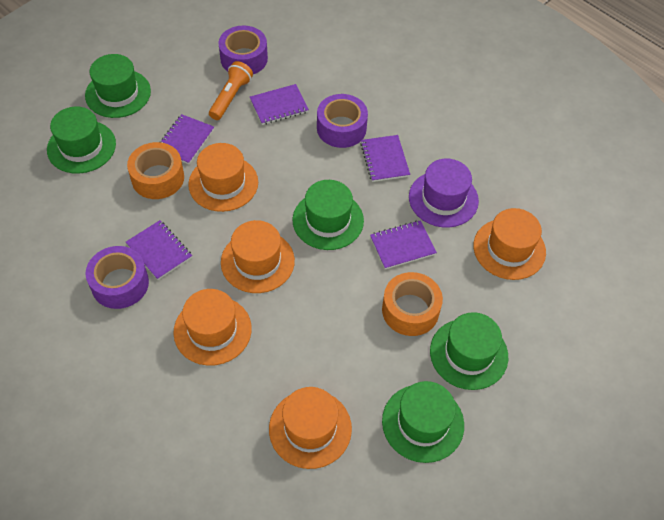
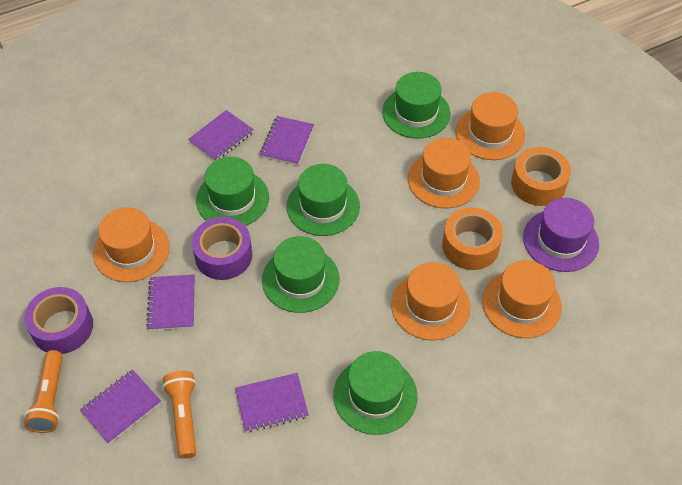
orange flashlight: [209,61,253,120] = 1 -> [24,350,63,433] [162,371,196,459] = 2
purple tape: [86,246,149,309] [219,26,268,74] [317,94,368,148] = 3 -> [24,287,93,354] [192,217,252,280] = 2

